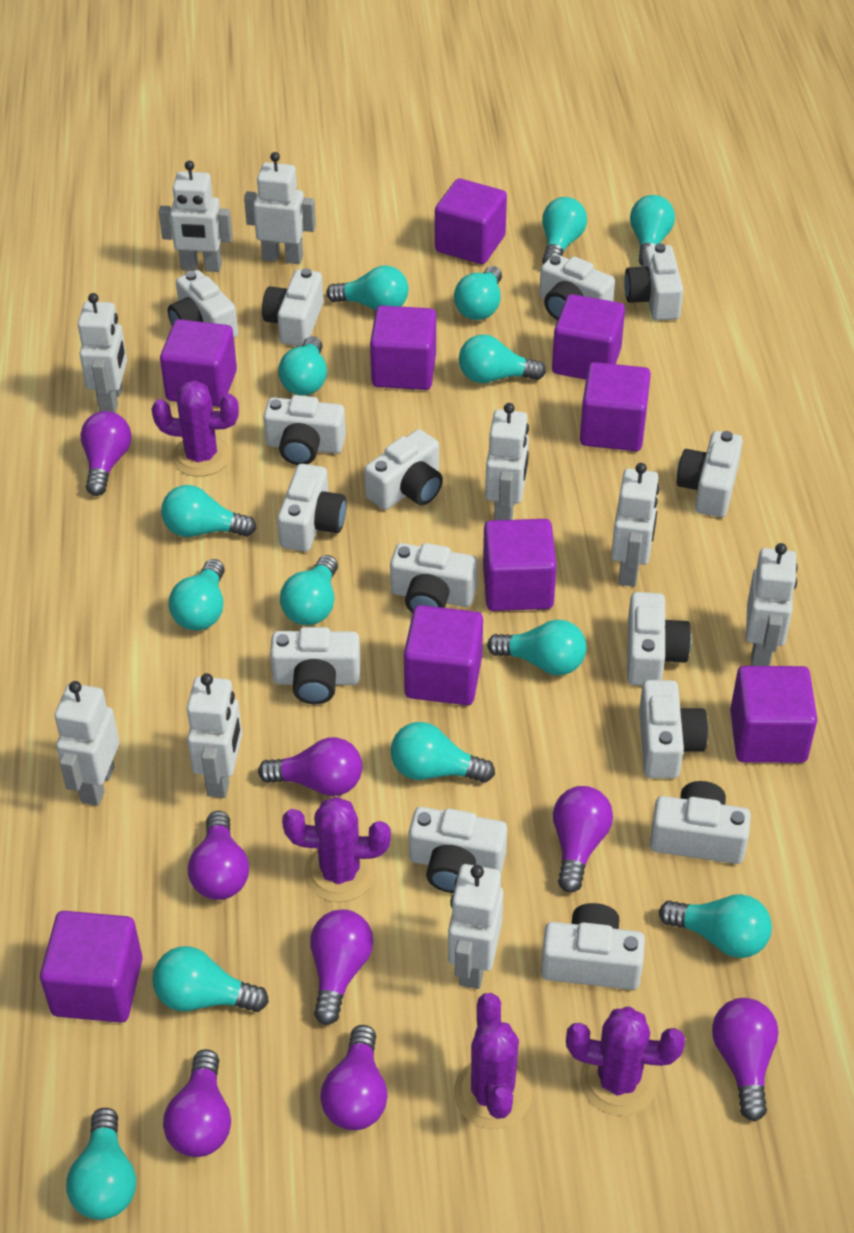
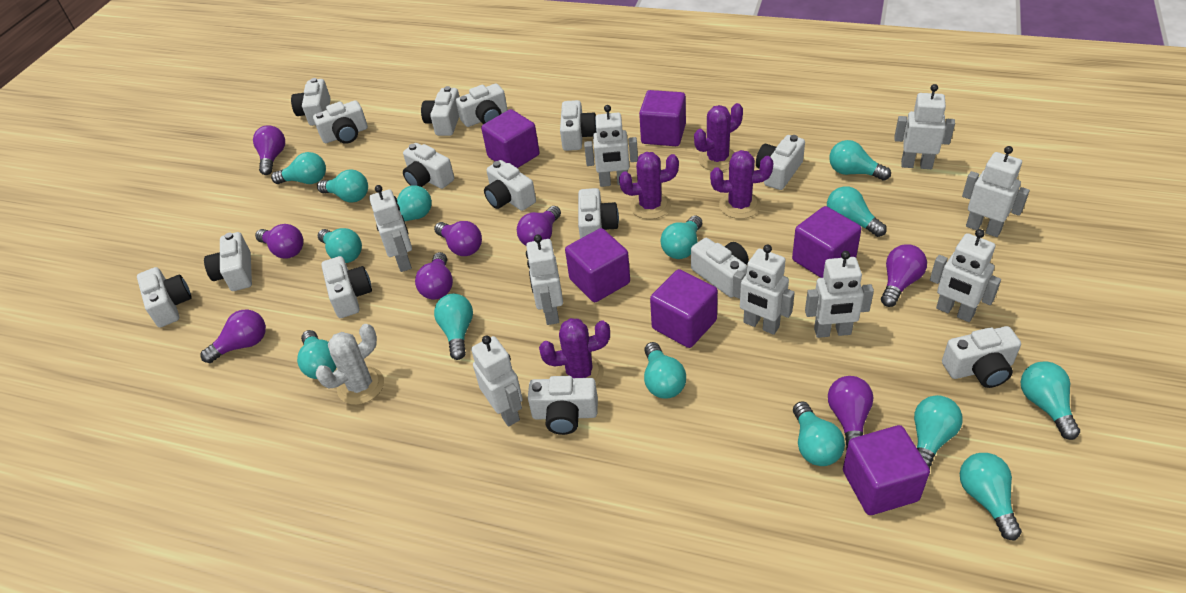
purple cube: [40,911,143,1023] [160,319,237,407] [370,306,436,390] [404,605,483,705] [435,179,507,264] [483,519,557,611] [552,294,625,380] [580,362,651,451] [730,666,817,763] = 9 -> [481,109,539,168] [565,228,630,302] [639,90,686,146] [650,269,718,348] [792,206,861,278] [843,425,930,515] = 6
white cactus: none = 0 -> [316,324,384,405] = 1

